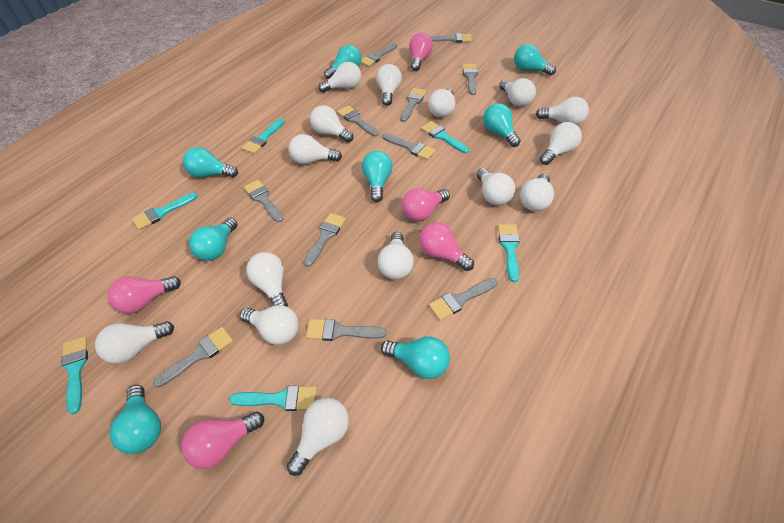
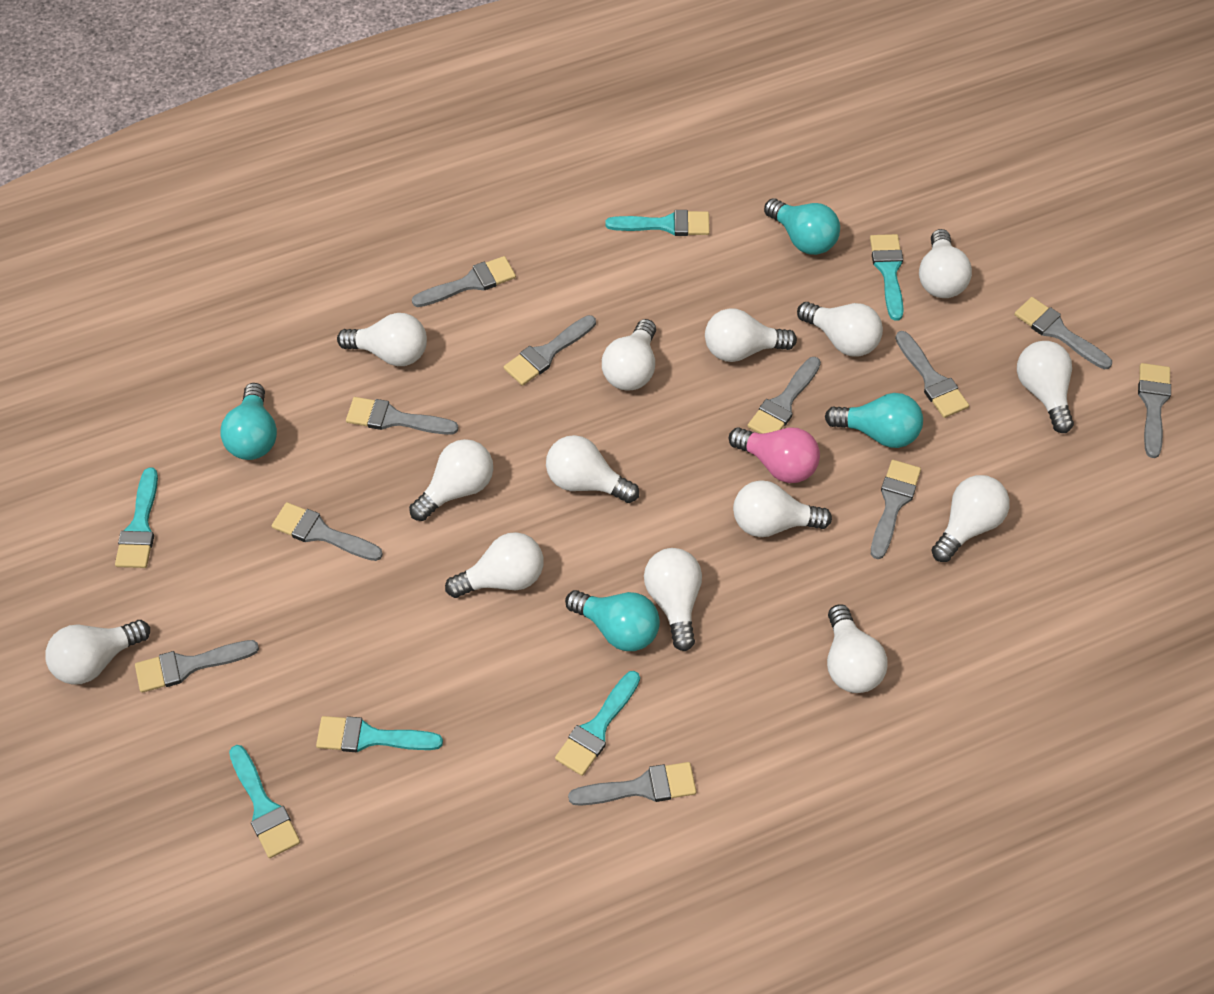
pink light bulb: [107,276,181,314] [181,412,264,469] [402,188,450,221] [409,33,433,71] [419,222,474,271] = 5 -> [729,427,820,483] = 1
turquoise light bulb: [110,385,161,454] [183,147,238,178] [189,218,237,261] [324,45,361,79] [362,151,392,202] [381,336,450,379] [483,103,521,147] [514,44,556,76] = 8 -> [220,383,277,460] [565,590,660,651] [764,199,840,255] [825,393,923,448] = 4
white light bulb: [95,321,174,364] [240,305,299,345] [246,252,288,307] [287,398,349,476] [289,134,342,164] [310,105,353,143] [318,62,361,93] [376,64,402,106] [378,232,414,280] [428,89,455,117] [476,168,515,205] [499,78,536,107] [520,173,554,211] [536,97,589,125] [540,122,582,165] = 15 -> [45,620,150,685] [337,313,427,366] [409,439,493,521] [445,532,543,598] [546,435,639,503] [602,319,656,390] [644,548,702,651] [705,308,797,362] [733,480,832,537] [797,302,883,356] [827,604,888,693] [919,229,972,298] [931,475,1010,562] [1017,341,1074,433] = 14

